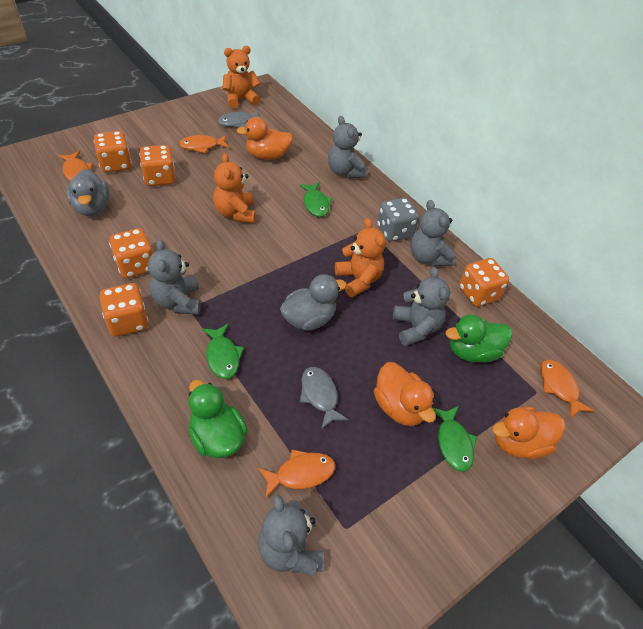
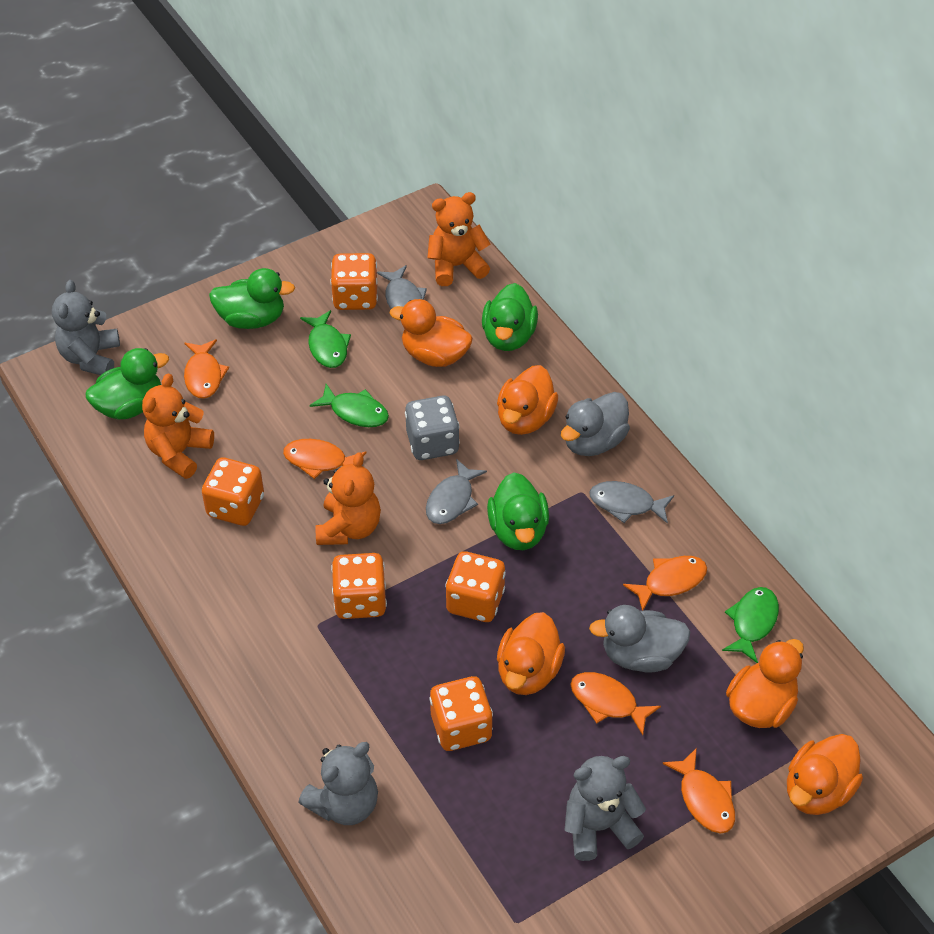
green duck: [188,380,248,458] [446,314,512,363] = 2 -> [85,348,169,420] [209,268,295,329] [482,283,538,351] [487,472,549,550] = 4
grey fish: [218,110,265,127] [300,367,349,429] = 2 -> [377,265,427,309] [426,459,487,524] [589,481,674,524] = 3
grey teddy bear: [148,239,201,315] [258,495,324,576] [328,116,367,178] [393,267,450,346] [410,200,455,267] = 5 -> [52,280,120,375] [298,742,378,825] [565,756,646,861] = 3
orange duck: [236,117,293,160] [374,362,436,426] [493,407,565,459] = 3 -> [390,299,473,367] [497,365,558,435] [497,612,565,695] [726,639,804,728] [787,734,863,815] = 5
orange fish: [58,151,93,181] [179,135,229,153] [258,449,335,498] [541,360,594,419] = 4 -> [184,339,229,399] [283,439,366,479] [570,672,661,735] [623,556,707,611] [662,748,735,833] = 5

